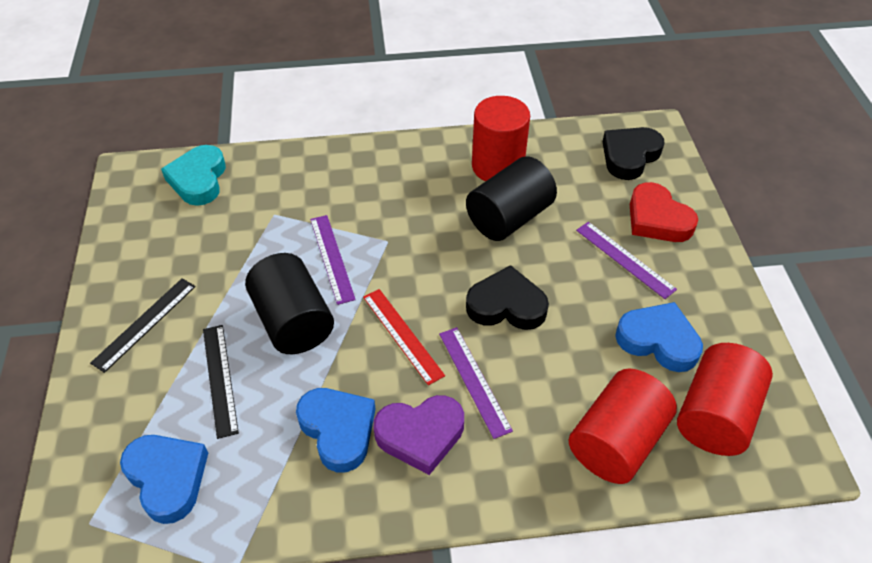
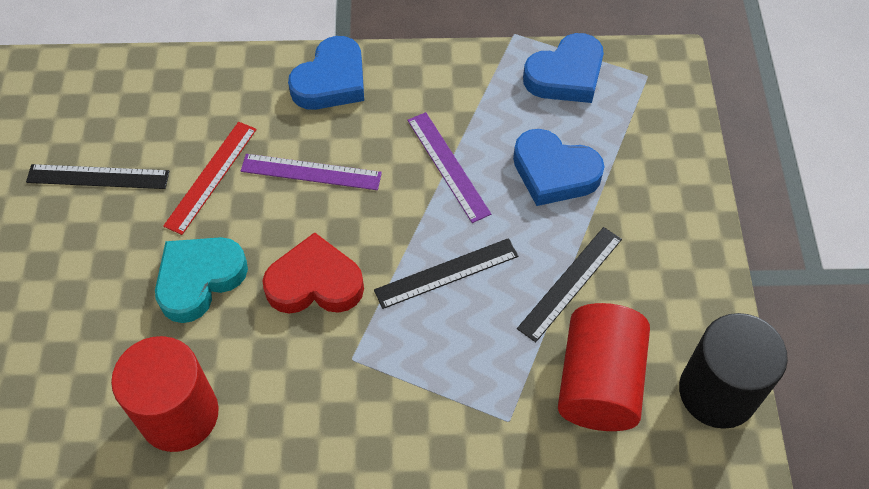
black cylinder: [245,253,334,354] [466,156,557,241] = 2 -> [679,313,788,429] = 1
black heart: [466,265,549,330] [602,127,664,180] = 2 -> none = 0
black ruler: [90,278,196,373] [203,325,239,439] = 2 -> [26,164,170,189] [374,238,518,309] [517,227,622,342] = 3
purple heart: [374,395,464,475] = 1 -> none = 0
purple ruler: [310,215,356,305] [439,327,513,439] [576,222,677,299] = 3 -> [241,154,382,190] [407,112,491,223] = 2
red cylinder: [472,96,530,181] [569,369,677,484] [677,343,773,456] = 3 -> [111,336,219,452] [558,303,650,431] = 2

